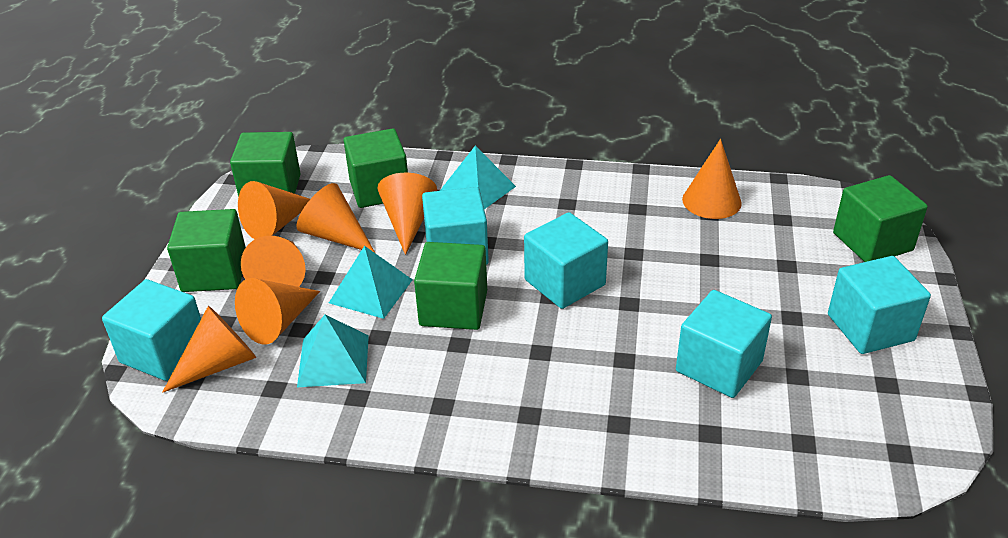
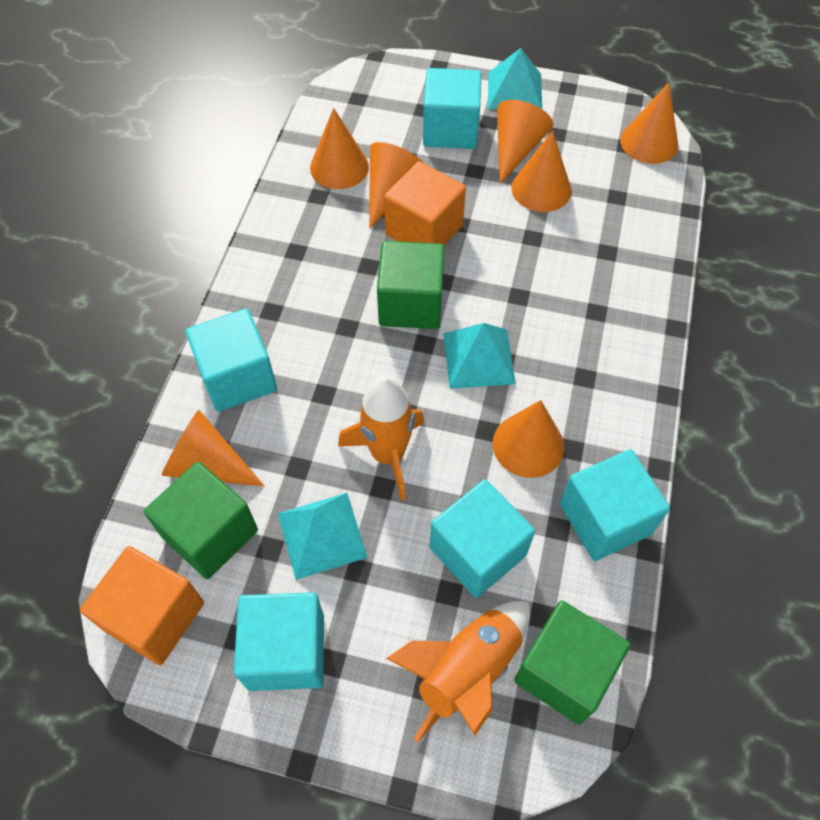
green cube: [167,209,246,292] [230,132,301,197] [344,128,408,208] [414,242,487,330] [833,175,928,262] = 5 -> [144,462,258,579] [377,241,445,329] [514,601,631,725] = 3
orange cube: none = 0 -> [80,546,204,665] [384,161,466,246] = 2
orange rocket: none = 0 -> [338,376,425,501] [386,601,530,743] = 2

